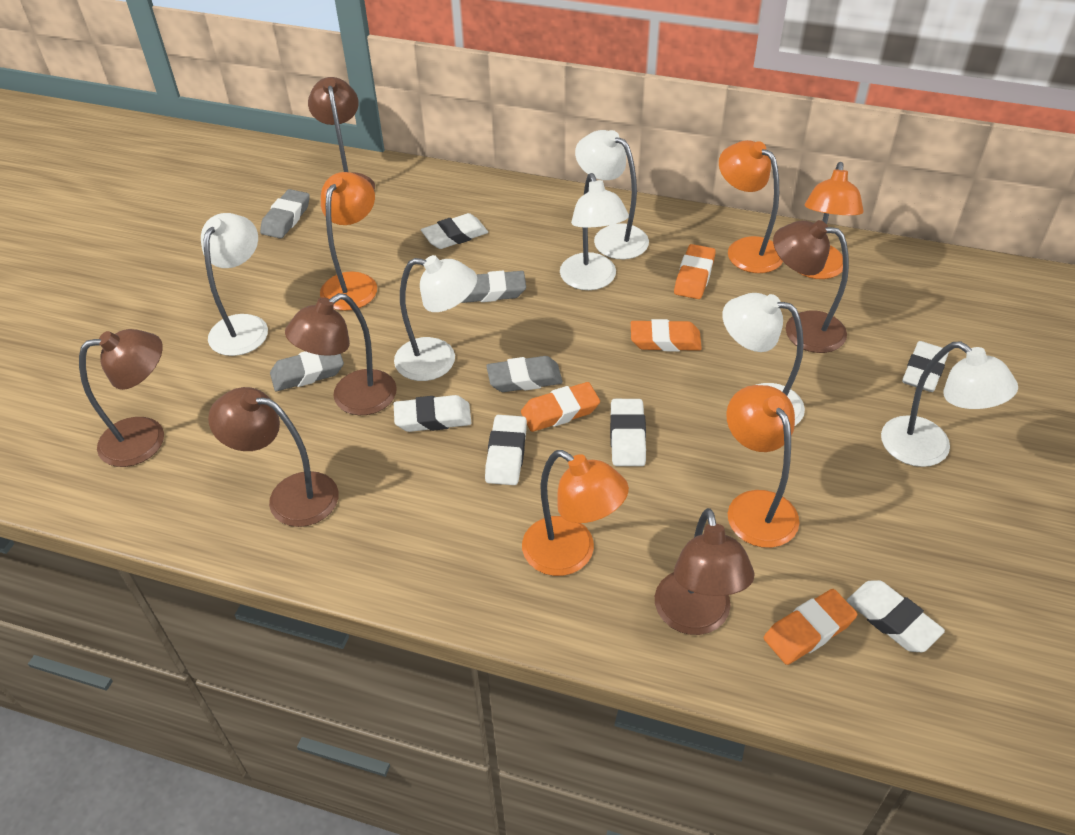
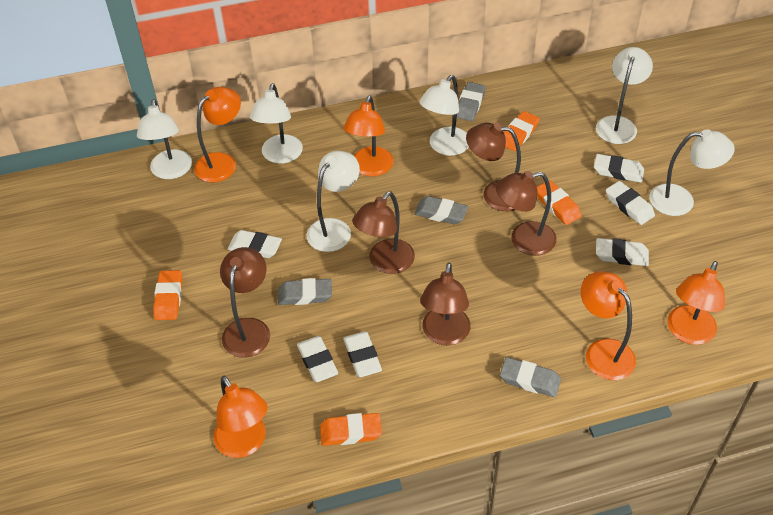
brown lamp: [79,329,164,467] [208,387,339,527] [285,293,397,415] [308,77,375,190] [655,508,754,635] [773,220,849,353] = 6 -> [220,247,270,358] [352,191,415,274] [420,262,471,345] [466,122,521,211] [496,171,557,256] = 5

